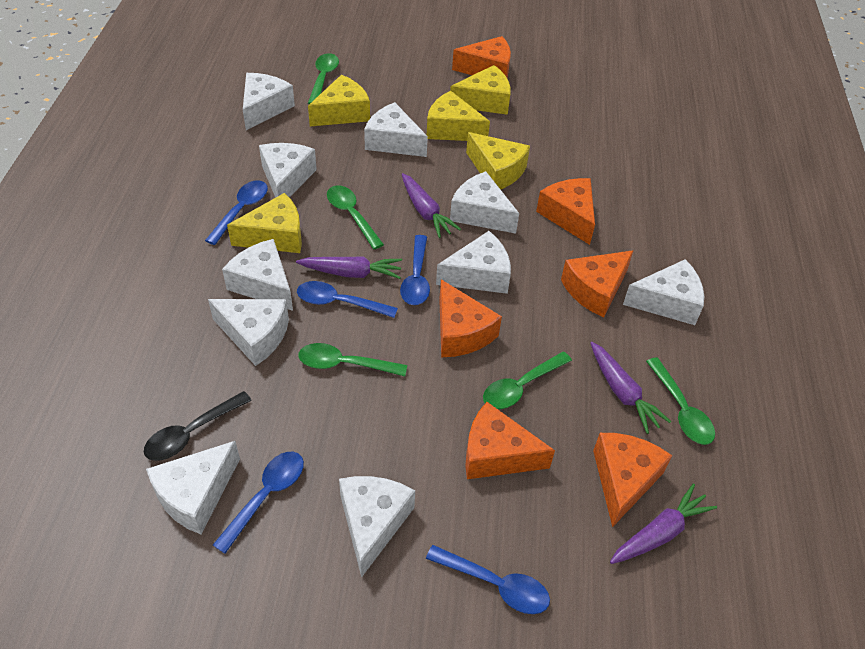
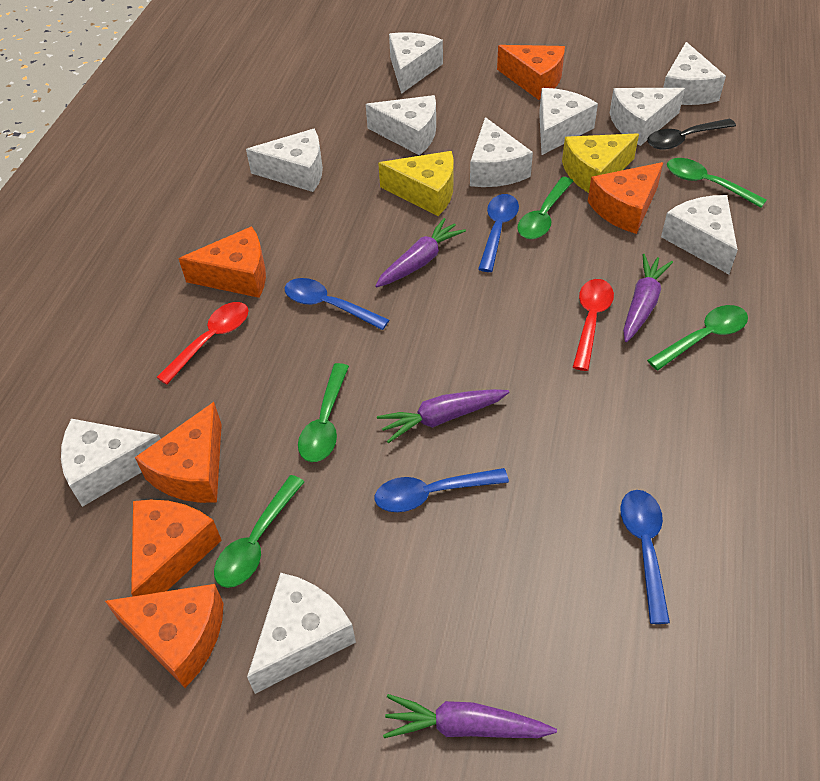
blue spoon: [205,180,268,245] [213,452,304,554] [297,281,398,318] [400,235,430,305] [426,545,550,614] = 5 -> [285,278,389,330] [375,468,509,512] [478,194,519,272] [620,490,670,624] = 4
red spoon: none = 0 -> [156,302,248,385] [573,279,614,371] = 2
yellow cheese: [227,193,302,253] [308,75,370,126] [427,91,490,141] [450,65,511,115] [466,132,530,189] = 5 -> [378,151,454,216] [562,133,639,193] = 2

